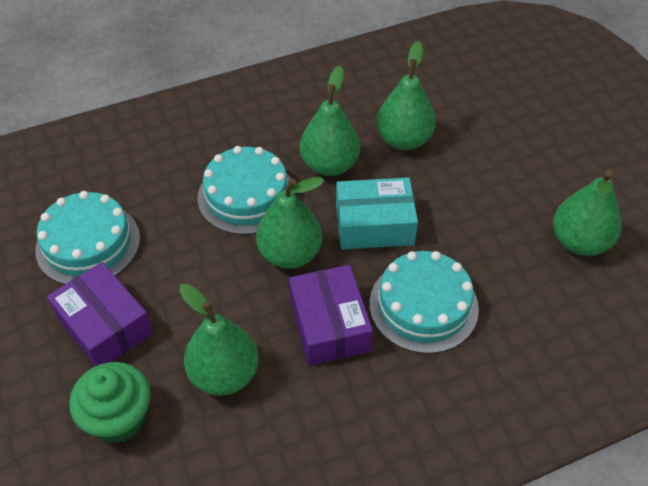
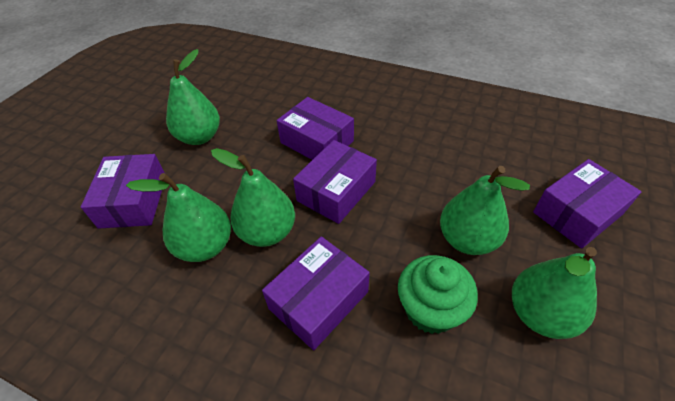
purple box: [47,262,153,366] [289,265,373,366] = 2 -> [81,154,165,229] [262,236,370,350] [277,97,354,160] [293,140,377,224] [533,159,642,249] = 5
turquoise box: [336,177,418,250] = 1 -> none = 0
turquoise cake: [35,191,140,284] [198,146,292,235] [369,251,479,353] = 3 -> none = 0

